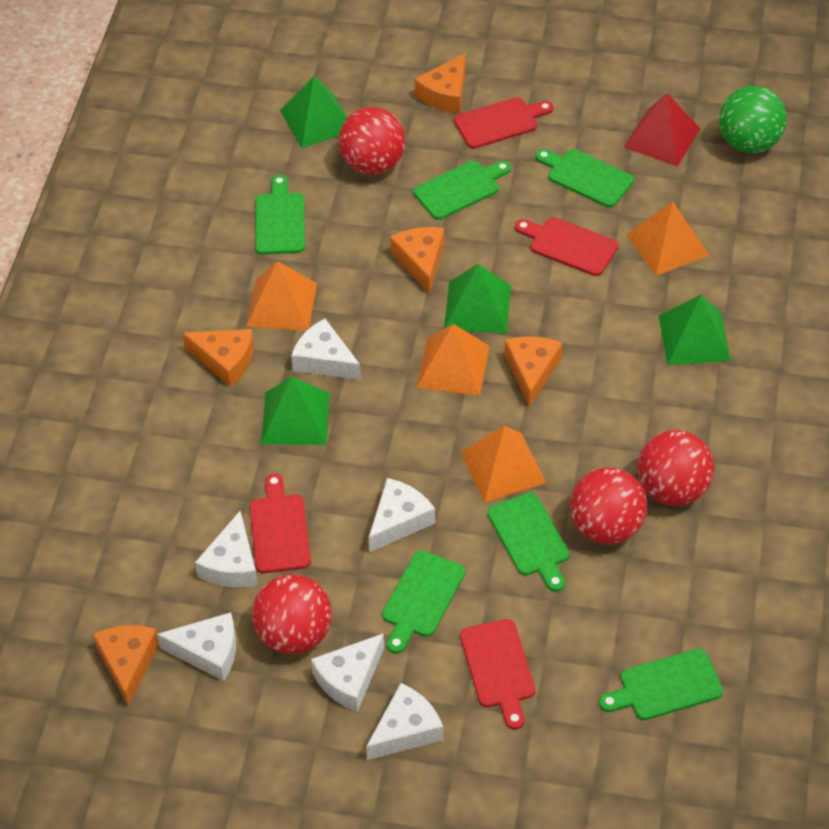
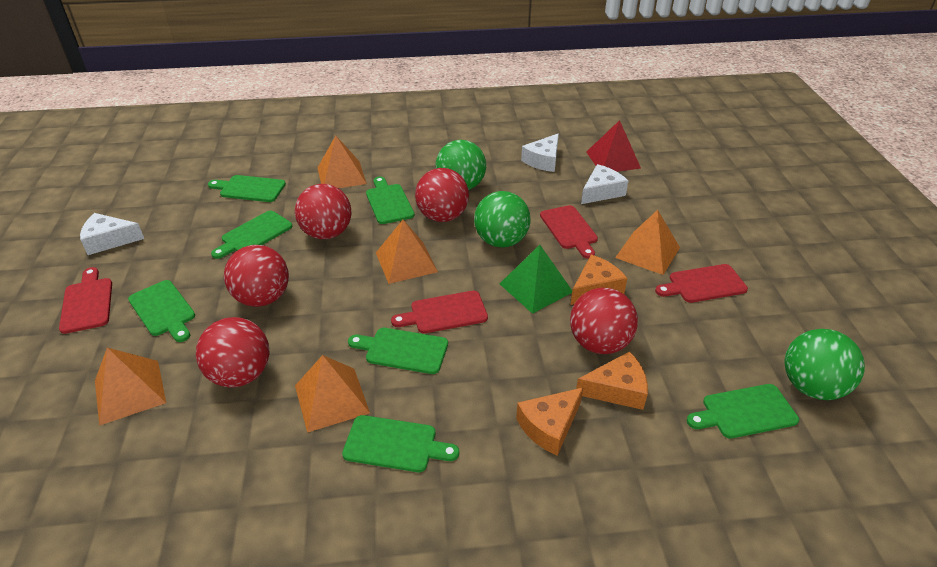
green ball: [719,86,787,153] = 1 -> [436,140,486,190] [474,191,531,248] [784,329,865,400] = 3
green cutting board: [255,175,305,255] [382,550,465,654] [413,161,511,220] [487,492,569,592] [535,149,634,208] [599,648,723,720] = 6 -> [128,280,195,342] [208,175,286,202] [211,211,292,259] [342,415,459,472] [348,328,448,374] [366,176,414,224] [687,384,799,439] = 7
green pyramid: [261,376,330,445] [280,76,348,148] [444,264,511,333] [659,295,731,365] = 4 -> [500,245,572,314] = 1
orange cheese: [93,625,159,707] [182,329,254,387] [390,227,444,294] [415,53,466,114] [504,336,562,407] = 5 -> [516,388,583,456] [570,255,627,305] [576,351,648,410] = 3
orange pyramid: [246,261,317,331] [417,324,490,396] [461,426,546,503] [626,201,709,276] = 4 -> [95,348,166,426] [295,355,370,433] [318,136,367,188] [376,220,438,284] [615,210,680,275] = 5
red ball: [252,574,332,654] [339,107,406,175] [570,467,647,544] [638,430,714,506] = 4 -> [196,317,269,387] [224,245,289,307] [295,184,351,239] [415,168,469,222] [570,288,638,354] = 5
white cheese: [157,612,236,681] [195,511,258,587] [291,319,361,380] [311,633,384,712] [366,683,443,760] [369,478,435,552] = 6 -> [80,213,144,255] [521,133,559,172] [581,164,628,204] = 3

